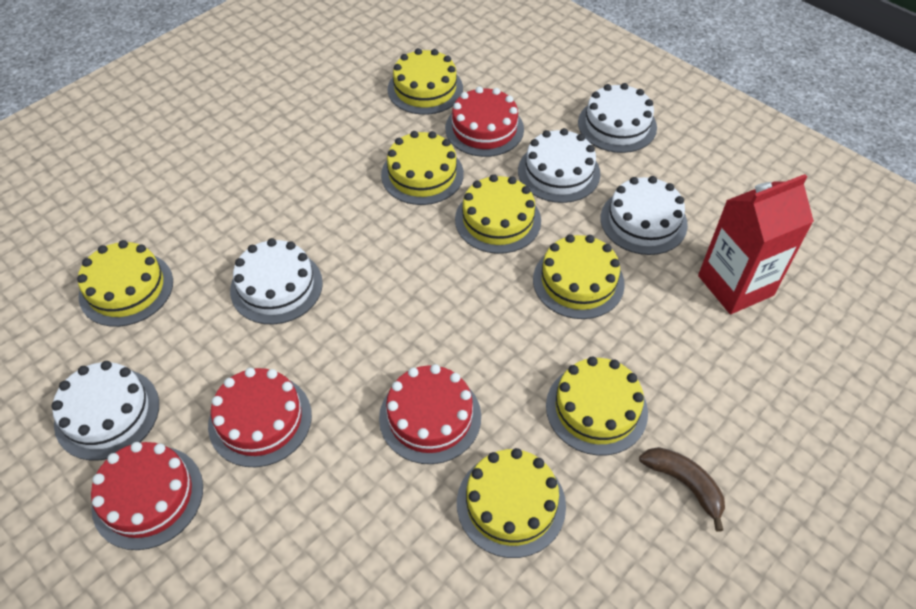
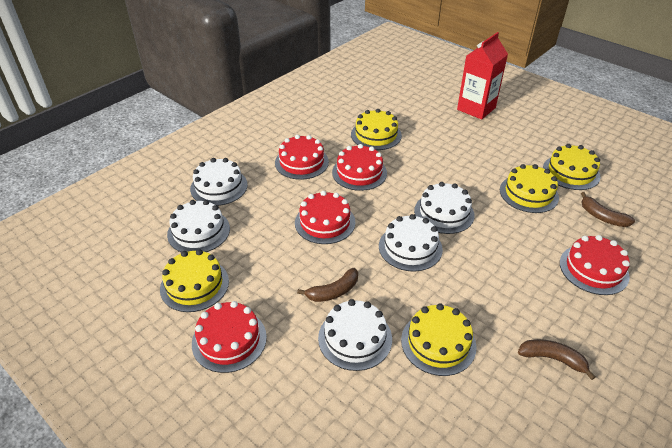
brown banana: [639,447,725,532] = 1 -> [297,268,358,302] [518,339,596,380] [581,192,635,227] = 3
red cake: [91,442,203,550] [208,368,312,467] [379,364,481,464] [445,87,524,157] = 4 -> [192,301,267,373] [275,135,329,180] [295,191,356,244] [332,144,387,191] [560,235,630,295] = 5
yellow cake: [77,240,173,327] [381,131,464,205] [388,48,463,115] [455,174,541,254] [457,448,566,558] [533,234,625,319] [546,357,648,456] = 7 -> [160,249,229,312] [351,109,402,150] [401,303,476,376] [500,164,559,213] [543,144,601,190] = 5

